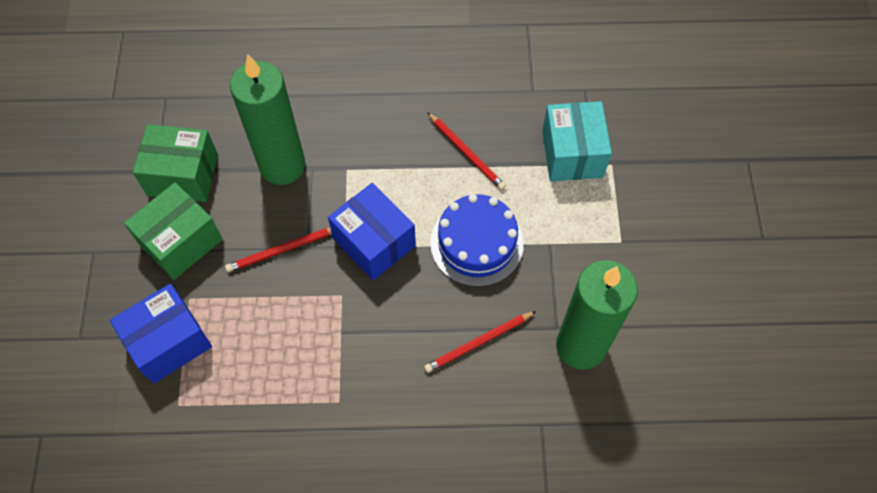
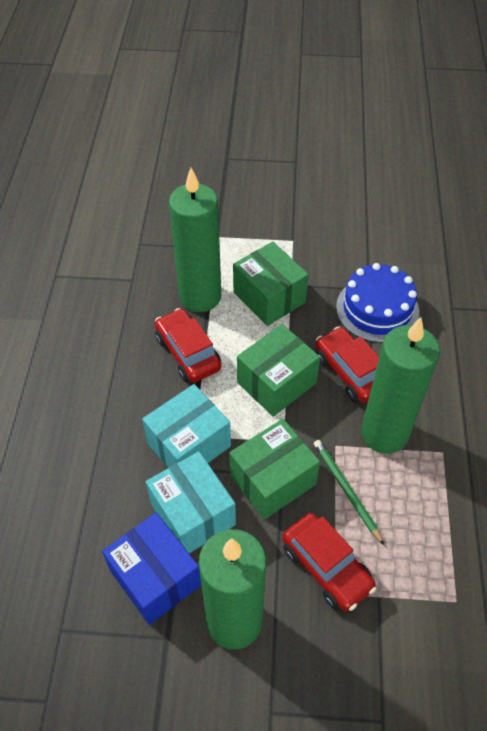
blue box: [110,284,212,384] [328,183,416,281] = 2 -> [102,513,201,625] = 1
green box: [124,182,223,280] [133,124,218,202] = 2 -> [229,419,320,519] [233,242,309,326] [237,324,320,417] = 3
green candle: [230,54,305,185] [556,260,638,370] = 2 -> [169,168,221,312] [198,529,267,650] [361,317,440,454] = 3
green pencil: none = 0 -> [314,440,384,545] = 1
red car: none = 0 -> [155,308,221,383] [282,513,377,612] [316,326,379,403] = 3
red pencil: [225,228,332,272] [424,311,536,373] [427,112,506,190] = 3 -> none = 0
turquoise box: [542,101,612,181] = 1 -> [142,384,231,468] [146,451,236,553] = 2

